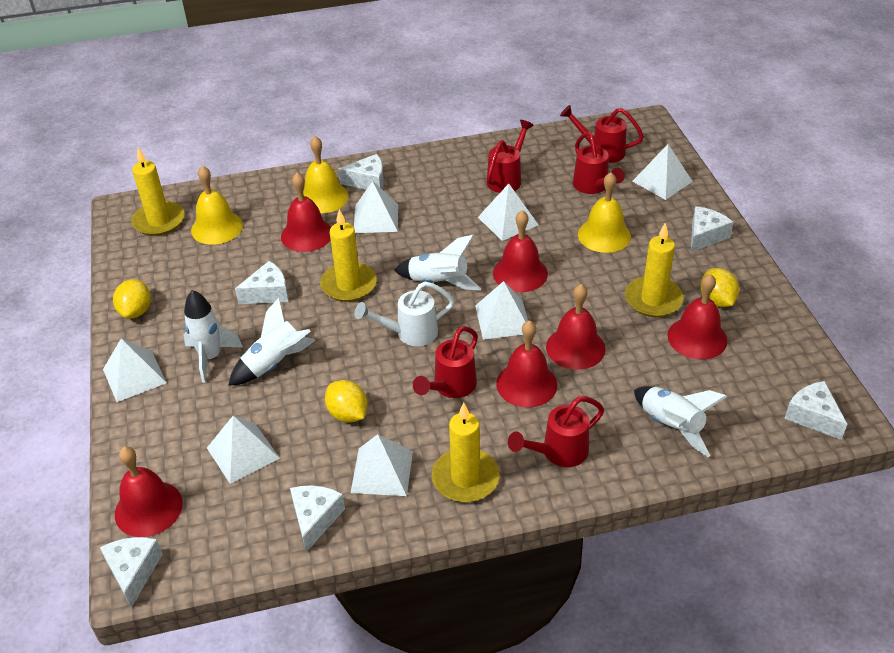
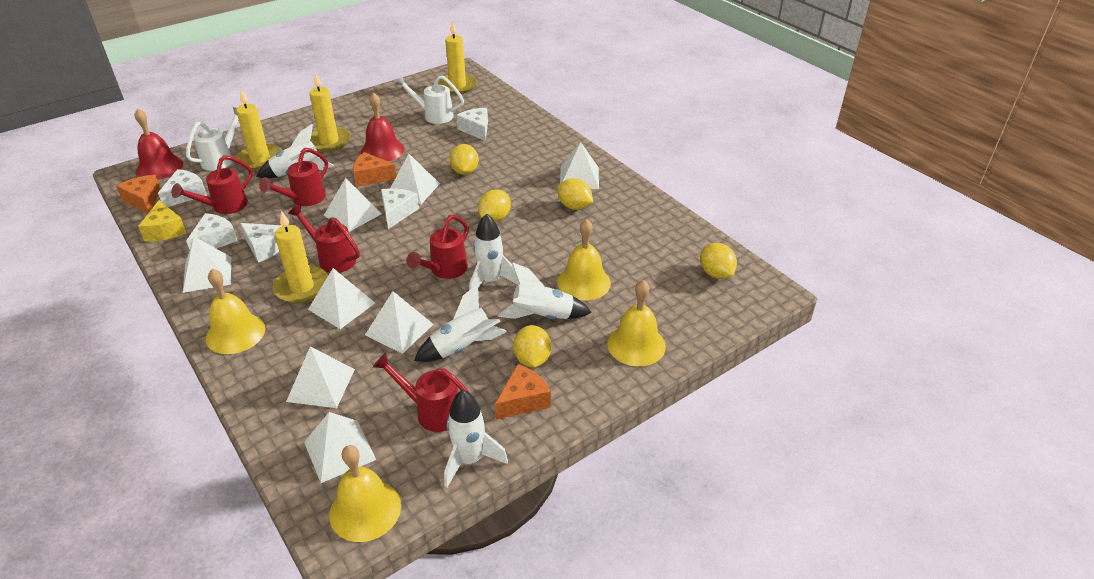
orange cheese: none = 0 -> [116,175,161,213] [353,152,396,187] [495,364,551,420] = 3
red bell: [115,446,183,537] [281,173,331,252] [493,210,548,292] [496,320,557,408] [546,284,606,370] [667,274,727,360] = 6 -> [135,108,183,180] [361,92,405,161] = 2
white cheese: [100,537,163,608] [235,261,288,304] [290,485,345,552] [338,154,384,189] [691,206,733,252] [784,381,847,440] = 6 -> [158,169,207,207] [186,213,238,250] [240,223,282,263] [381,188,419,229] [456,108,488,141] = 5
white pyramid: [103,338,167,402] [207,416,280,484] [351,434,413,496] [354,181,398,233] [475,281,528,339] [478,184,538,241] [632,144,693,200] = 7 -> [183,237,231,293] [286,346,355,408] [304,412,376,483] [308,268,375,329] [324,178,382,232] [365,291,433,354] [391,154,440,204] [560,142,599,189] = 8
white rocket: [183,290,243,383] [228,298,316,386] [394,235,481,290] [634,386,727,457] = 4 -> [256,124,334,178] [414,284,507,362] [444,390,508,487] [469,213,519,290] [498,262,592,319] = 5
white watering can: [354,281,455,346] = 1 -> [186,107,238,171] [395,75,464,124] = 2
yellow bell: [191,166,243,245] [303,136,349,213] [578,172,631,253] = 3 -> [206,269,265,354] [329,445,401,542] [557,219,611,301] [607,280,666,366] = 4
yellow cheese: none = 0 -> [138,200,186,242] = 1
yellow lemon: [113,279,151,319] [325,380,368,423] [700,268,739,307] = 3 -> [450,144,479,175] [478,189,511,222] [513,325,551,367] [557,178,593,210] [700,243,737,279] = 5

